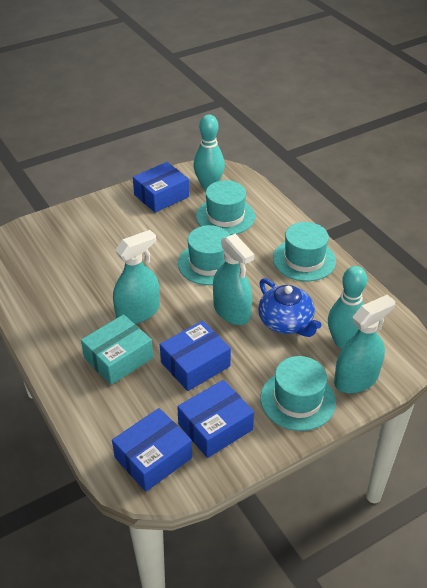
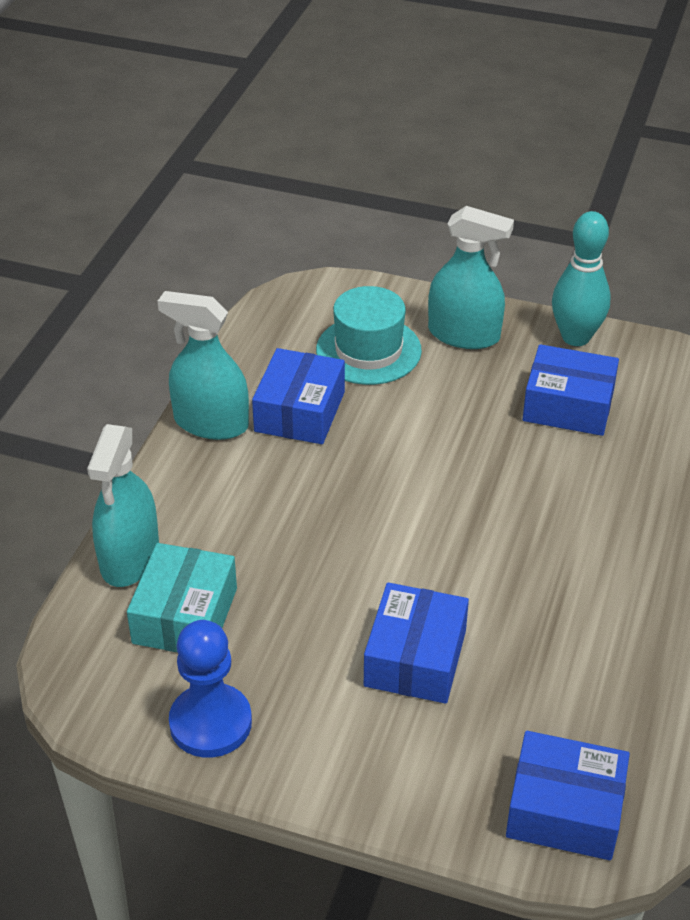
blue pawn: none = 0 -> [169,620,252,758] = 1
blue teapot: [258,278,321,337] = 1 -> none = 0
turquoise bowling pin: [193,114,225,190] [328,266,367,348] = 2 -> [552,211,611,346] = 1
turquoise hat: [178,225,230,285] [196,180,255,235] [260,356,336,431] [273,222,336,281] = 4 -> [316,286,422,385] = 1

